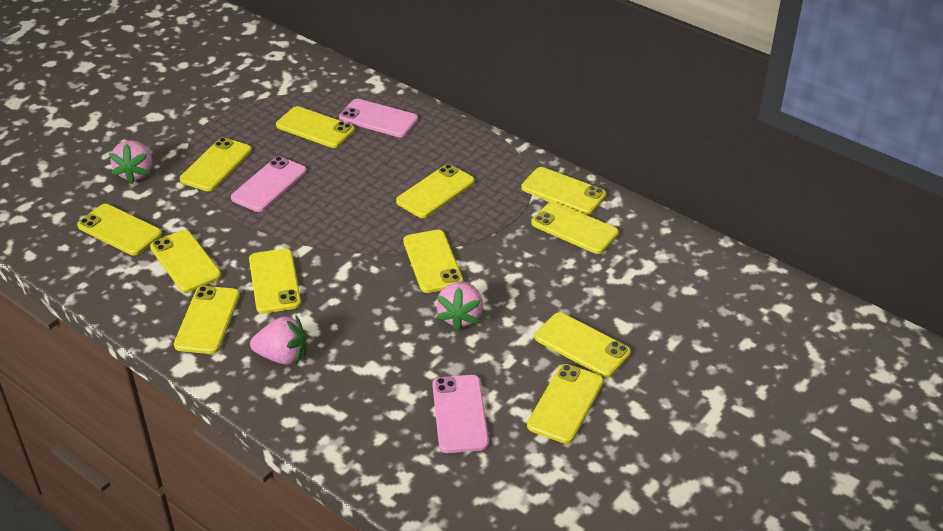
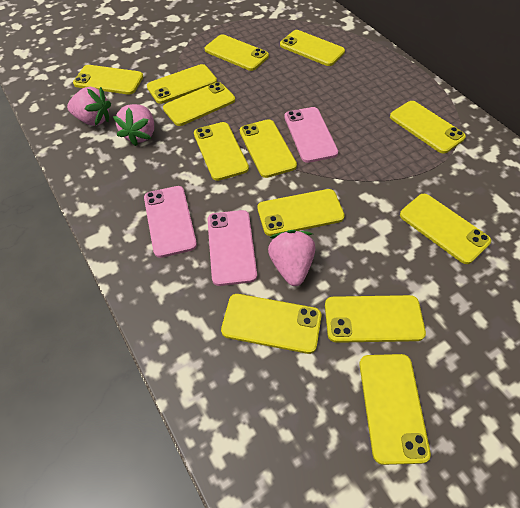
yellow phone: [77,204,162,255] [150,230,221,292] [174,286,240,354] [180,137,252,191] [249,248,301,314] [276,106,355,148] [396,164,475,218] [403,230,463,293] [521,167,606,215] [527,364,604,444] [531,202,619,254] [535,312,631,377] = 12 -> [73,65,143,95] [147,64,217,104] [163,82,235,126] [194,122,249,181] [205,34,269,71] [221,294,321,354] [240,119,297,178] [258,189,345,236] [280,30,345,66] [325,295,426,343] [359,354,431,465] [390,101,466,154] [400,194,491,264] = 13

